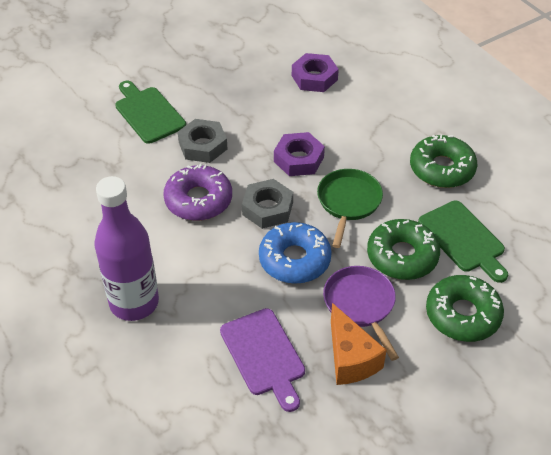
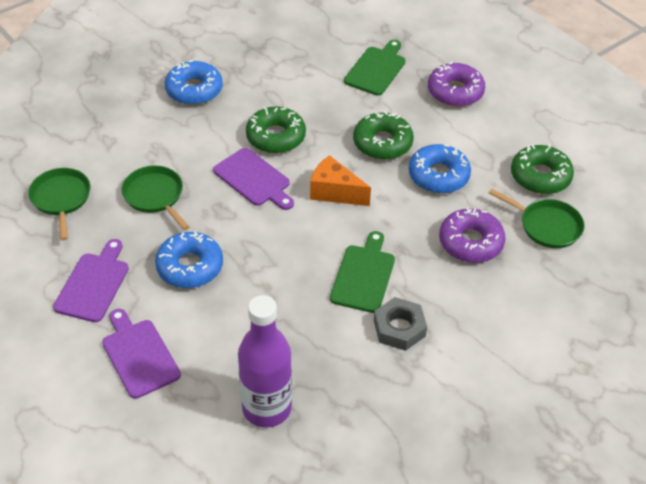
blue donut: [259,222,332,284] = 1 -> [155,231,223,288] [165,60,223,105] [409,144,471,193] = 3
green pan: [317,169,383,248] = 1 -> [28,168,90,240] [122,166,189,230] [489,188,585,248] = 3
grey nut: [178,119,227,163] [242,179,293,229] = 2 -> [374,297,427,351] = 1
purple cutting board: [220,308,305,412] = 1 -> [53,239,129,322] [102,309,181,399] [213,148,294,210] = 3
purple donut: [163,164,232,221] = 1 -> [428,62,485,107] [439,207,505,263] = 2
purple nut: [274,132,325,176] [292,53,339,92] = 2 -> none = 0
purple pan: [323,266,399,361] = 1 -> none = 0

